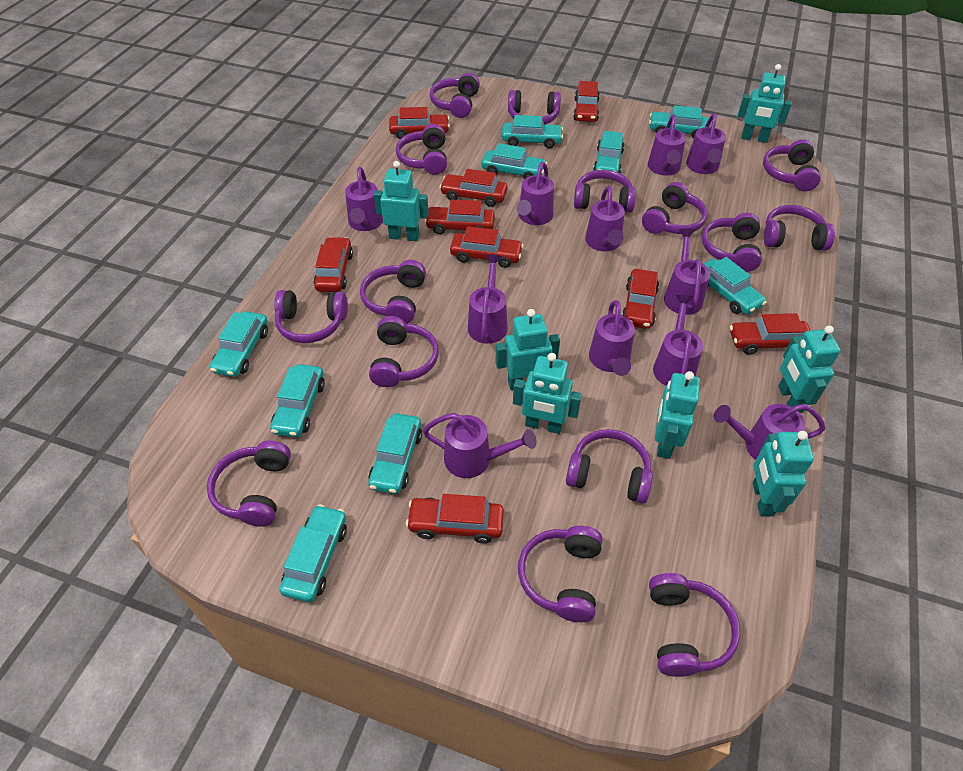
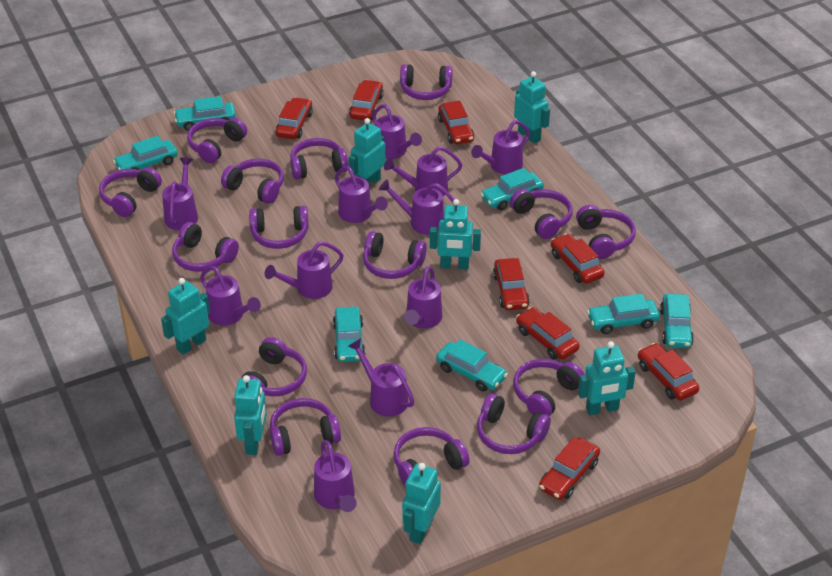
red car: [314,237,353,292] [389,107,450,139] [406,494,504,543] [425,200,495,234] [440,169,508,207] [450,226,523,268] [573,81,600,122] [622,269,659,329] [730,313,811,355] = 9 -> [276,97,313,139] [349,80,384,120] [438,100,474,144] [493,258,530,310] [516,307,580,360] [539,437,600,500] [551,234,605,284] [638,343,699,401] = 8
turquoise car: [210,311,268,377] [270,364,325,437] [279,505,347,602] [368,413,422,494] [482,143,547,179] [502,115,563,149] [593,131,625,173] [649,105,710,139] [703,257,767,315] = 9 -> [113,136,178,170] [174,96,236,131] [333,307,365,362] [436,339,508,391] [481,168,544,210] [587,294,660,334] [660,294,694,348] = 7

